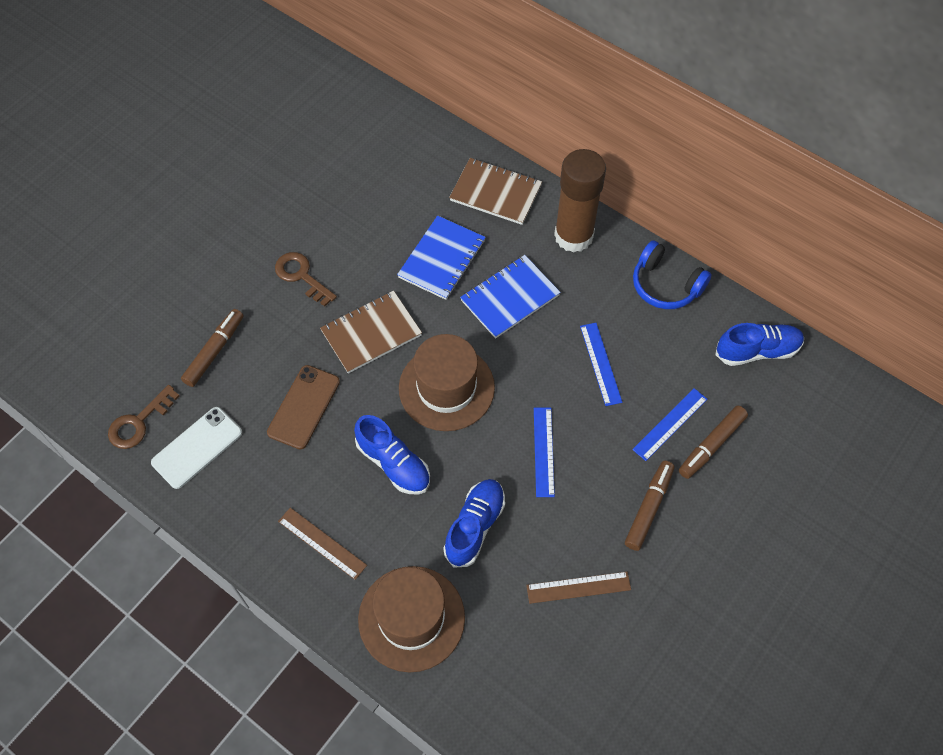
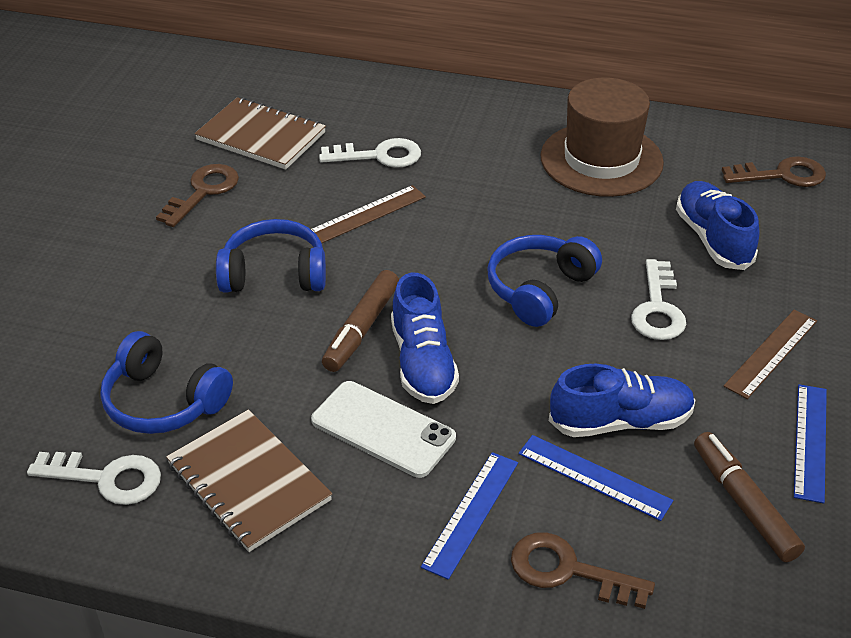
blue headphones: [633,240,712,309] = 1 -> [100,331,233,434] [216,219,326,293] [487,235,602,327] = 3
blue notebook: [397,215,486,300] [460,255,561,339] = 2 -> none = 0
brown glue stick: [554,149,606,253] = 1 -> none = 0
brown hat: [358,566,465,672] [399,334,495,431] = 2 -> [541,77,664,197] = 1
brown key: [108,385,180,449] [275,252,337,307] = 2 -> [156,164,239,227] [511,532,655,609] [722,156,826,187] = 3
brown marker: [181,309,244,387] [625,461,674,551] [679,406,748,479] = 3 -> [322,270,399,372] [694,432,805,562] = 2
brown phone: [267,365,340,449] = 1 -> none = 0
white key: none = 0 -> [27,452,161,505] [319,138,421,168] [631,259,686,340] = 3

